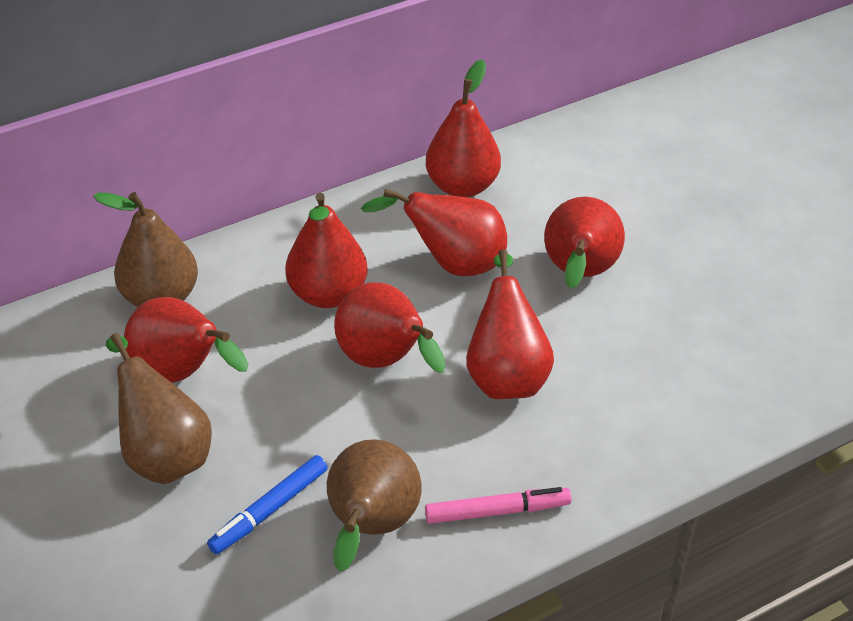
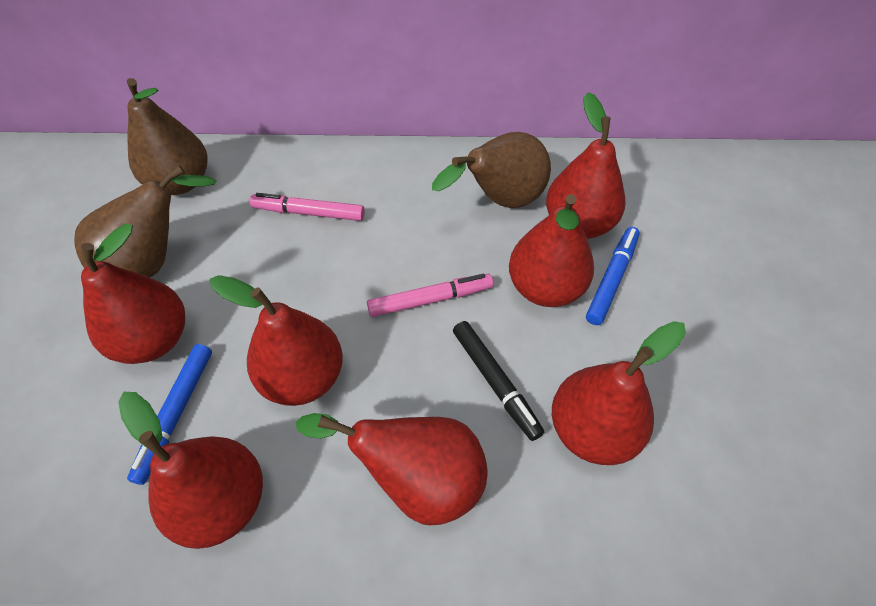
black marker: none = 0 -> [453,321,544,441] = 1
blue marker: [207,455,328,555] = 1 -> [127,344,212,485] [586,227,640,325] = 2
pink marker: [425,487,572,524] = 1 -> [250,193,365,221] [367,274,493,317] = 2

